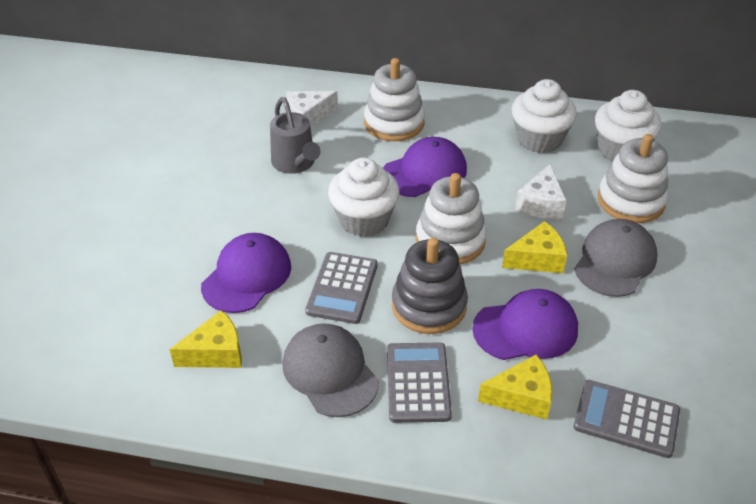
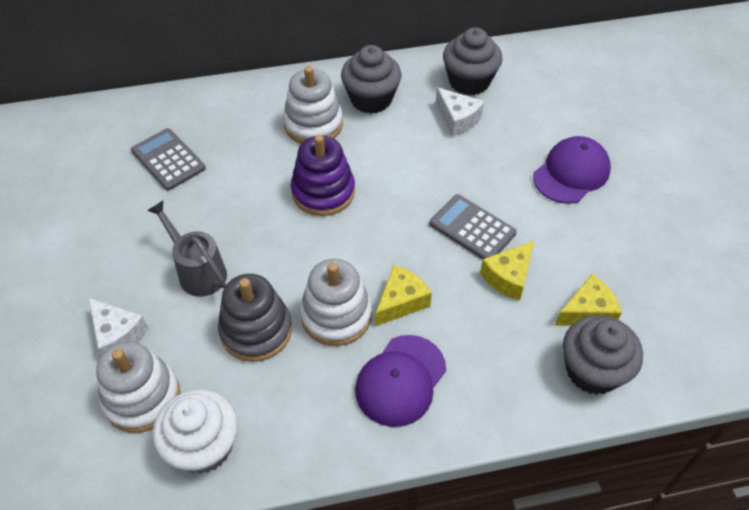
grey calculator: [305,252,378,324] [387,343,452,423] [574,380,680,458] = 3 -> [131,128,206,190] [429,194,517,260] = 2
grey cap: [282,323,379,417] [574,219,657,297] = 2 -> none = 0
grey cupcake: none = 0 -> [341,45,401,114] [443,27,502,95] [563,315,643,395] = 3
purple cap: [201,233,291,313] [383,137,467,197] [472,289,578,360] = 3 -> [355,335,446,427] [533,136,611,204] = 2
purple stacking toy: none = 0 -> [291,135,355,216] = 1
white cupcake: [328,158,400,237] [512,79,577,153] [595,90,662,162] = 3 -> [153,389,238,474] = 1

